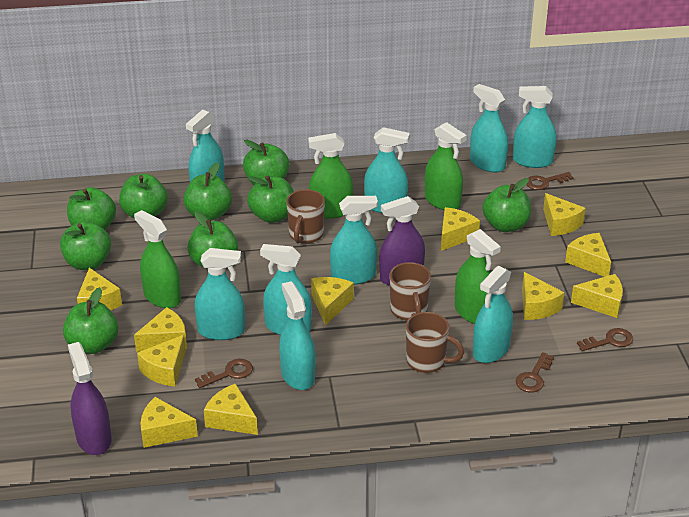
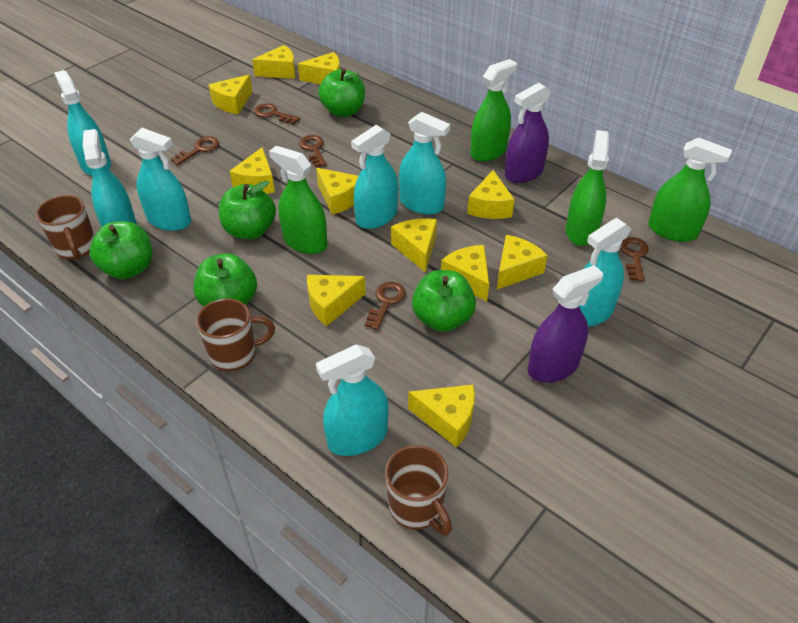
brown key: [195,359,253,388] [516,352,554,393] [527,172,574,190] [577,328,633,351] = 4 -> [171,136,219,165] [254,103,300,125] [299,135,327,167] [365,282,406,330] [620,237,649,282] = 5
green apple: [60,221,111,270] [63,287,118,354] [67,187,116,230] [119,174,168,218] [184,162,232,221] [187,211,238,269] [243,140,290,185] [247,176,294,223] [483,178,531,232] = 9 -> [89,221,152,279] [193,253,257,307] [219,180,276,239] [318,68,365,117] [412,270,476,332] = 5
turquoise spray bottle: [186,109,225,182] [195,248,245,340] [260,244,312,335] [279,281,316,390] [330,196,378,285] [364,127,410,213] [470,84,508,172] [473,266,513,363] [513,86,557,168] = 9 -> [54,70,111,176] [83,129,137,227] [130,128,191,231] [316,344,388,456] [351,125,398,229] [399,112,450,215] [579,218,631,327] = 7

